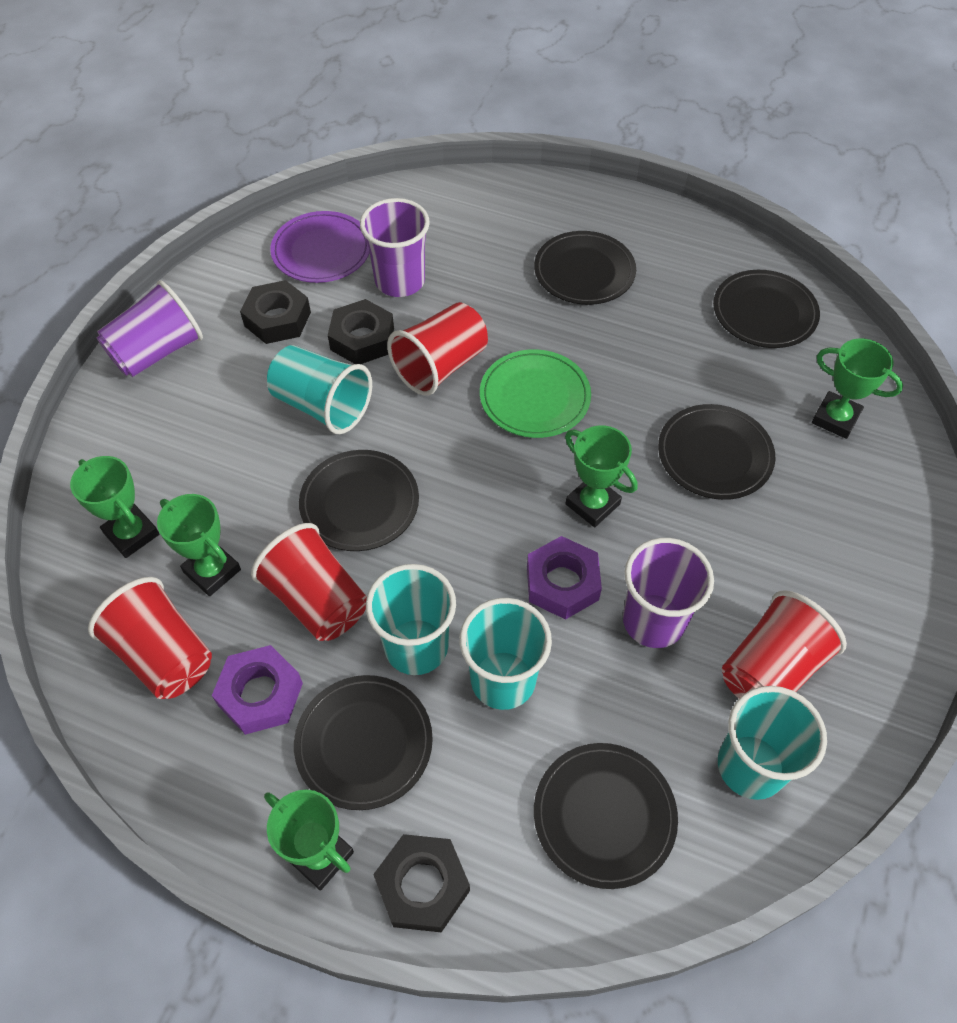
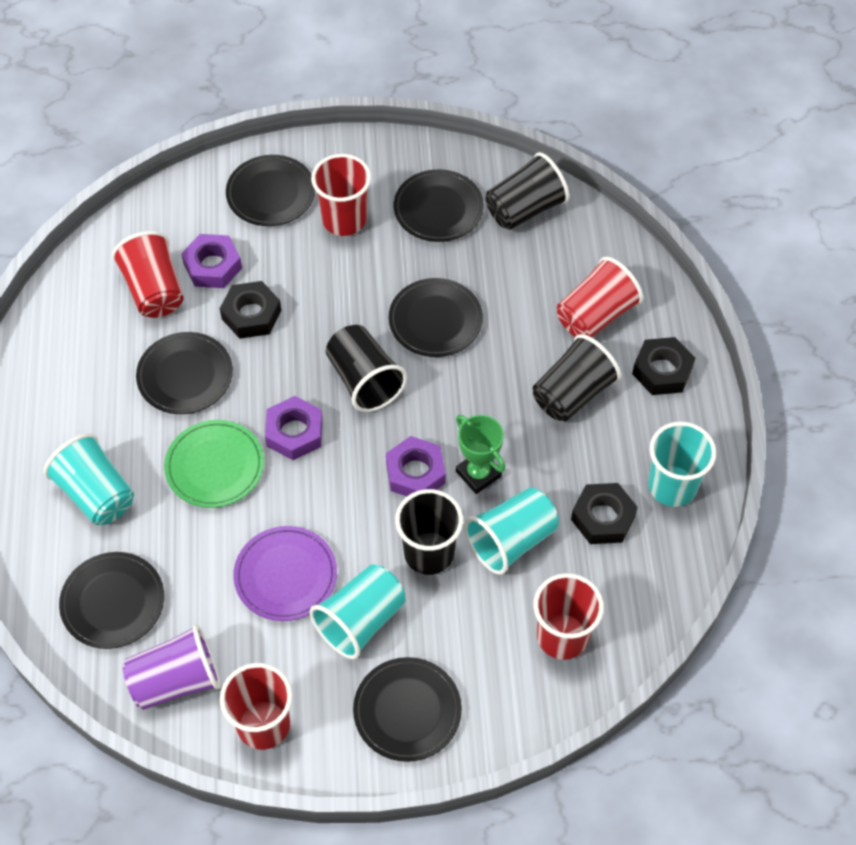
black cup: none = 0 -> [326,325,407,412] [395,489,463,575] [486,152,569,230] [533,334,621,421] = 4
green trophy: [70,456,159,558] [157,494,241,596] [264,790,354,891] [565,425,638,527] [812,339,903,439] = 5 -> [456,415,505,494] = 1
purple cup: [97,280,203,377] [360,198,430,297] [623,538,714,648] = 3 -> [122,624,221,710] = 1
purple nut: [212,645,303,735] [527,536,602,620] = 2 -> [181,234,242,288] [265,396,323,460] [386,436,446,496] = 3
red cup: [88,577,212,699] [251,523,367,641] [387,302,488,396] [722,590,847,699] = 4 -> [112,231,184,318] [220,663,292,750] [311,154,371,236] [533,573,604,660] [557,257,643,337] = 5

